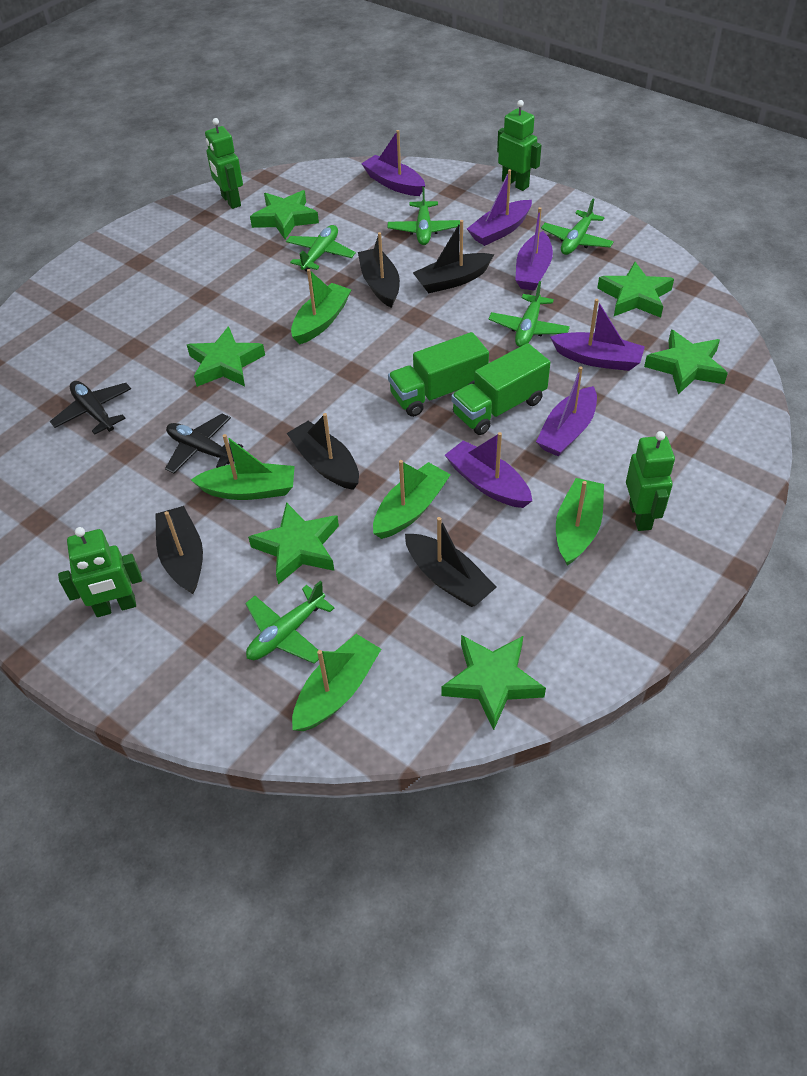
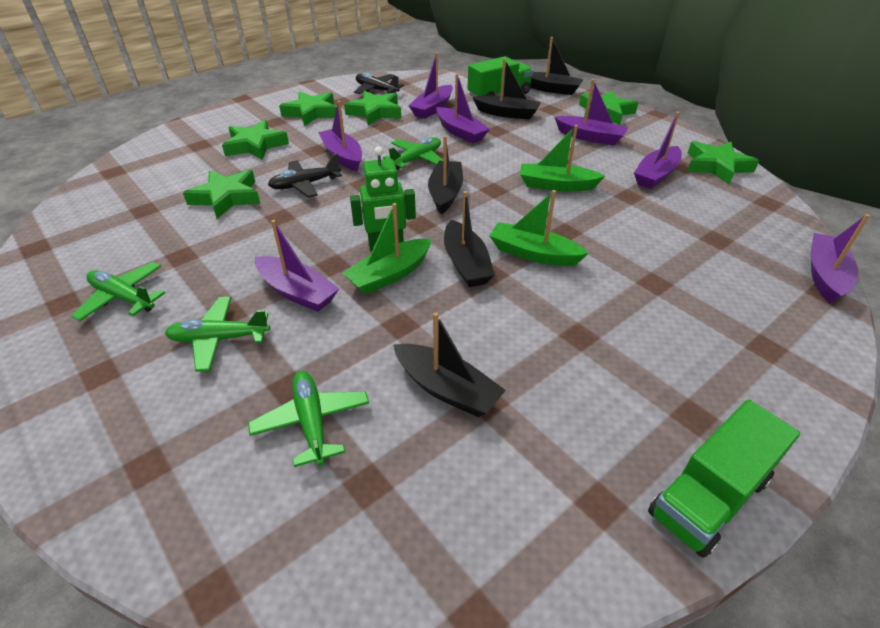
green boat: [191,434,295,500] [291,269,351,345] [292,634,381,731] [373,460,451,539] [556,478,604,566] = 5 -> [342,203,432,294] [489,190,589,266] [520,125,605,192] = 3
green plane: [245,580,335,664] [286,225,356,271] [388,187,460,245] [489,281,570,347] [541,199,614,255] = 5 -> [71,262,165,321] [165,297,270,372] [248,371,369,467] [383,137,443,170] = 4
green robot: [58,527,142,617] [205,118,243,209] [497,100,541,191] [626,431,675,531] = 4 -> [350,146,416,251] = 1
purple boat: [361,130,425,196] [445,432,532,508] [467,169,532,246] [515,207,553,291] [536,366,597,457] [550,299,645,371] = 6 -> [255,220,340,312] [318,101,362,171] [408,53,453,119] [436,73,490,144] [555,79,628,145] [634,112,682,189] [811,214,870,304] = 7

